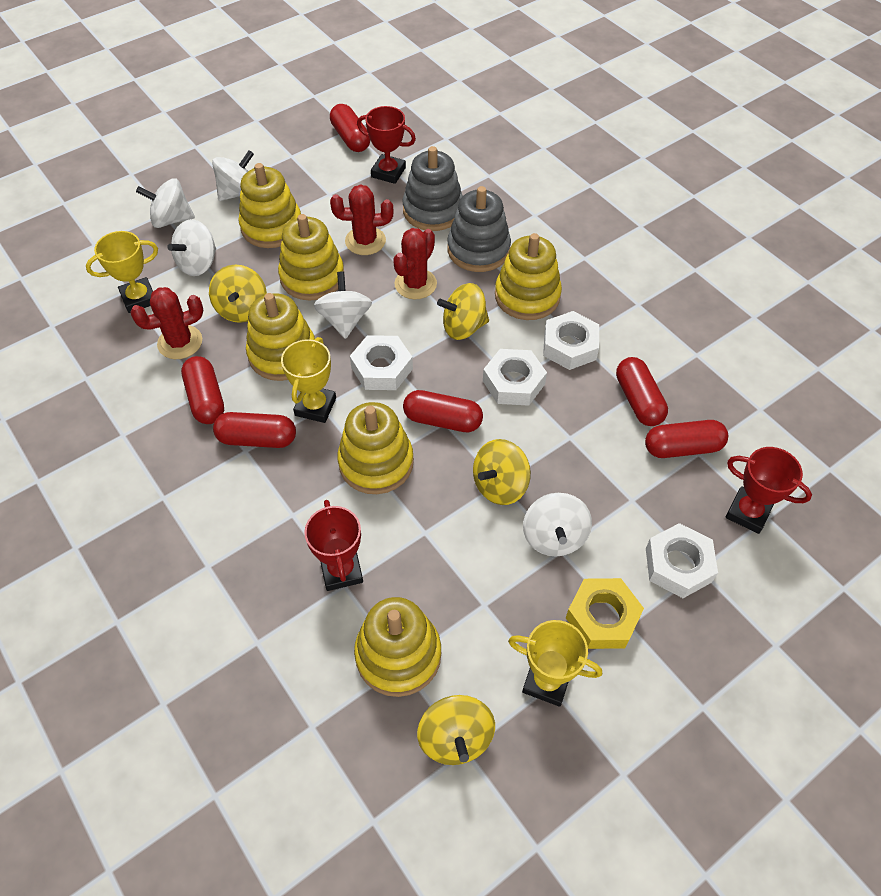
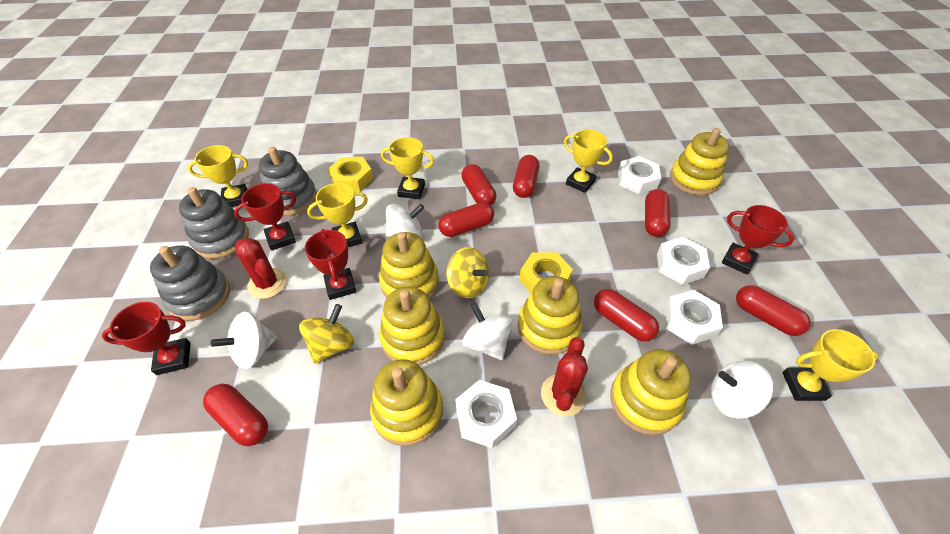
grey stacking toy: [402,146,463,231] [447,186,511,272] = 2 -> [150,246,230,321] [179,187,249,259] [259,147,317,216] = 3
red cactus: [130,287,203,359] [330,184,393,255] [393,228,437,299] = 3 -> [235,238,287,299] [541,337,588,416] = 2
red capsule: [181,356,224,424] [213,412,296,448] [330,104,370,152] [403,390,483,432] [616,357,668,426] [645,420,728,458] = 6 -> [203,384,268,446] [438,202,494,237] [461,164,496,205] [513,155,539,198] [594,289,659,342] [645,189,671,237] [736,285,811,336] = 7
red trophy: [304,500,363,591] [357,106,416,184] [725,447,812,534] = 3 -> [102,302,191,375] [234,183,296,251] [305,229,356,300] [722,205,794,274] = 4
white spinning top: [136,178,195,228] [168,219,216,276] [212,150,254,201] [314,271,372,339] [523,493,592,556] = 5 -> [210,312,277,369] [385,204,424,240] [462,303,513,360] [711,361,774,419] = 4
yellow nut: [566,578,644,649] = 1 -> [328,157,373,192] [519,252,573,293] = 2
yellow spinning top: [209,265,267,323] [417,695,495,765] [437,283,489,340] [473,439,531,505] = 4 -> [299,304,354,364] [446,247,489,298] = 2
yellow trophy: [86,231,158,313] [281,337,336,423] [508,620,602,707] = 3 -> [188,145,248,207] [307,183,368,247] [381,137,434,199] [564,130,613,193] [782,329,879,401] = 5

